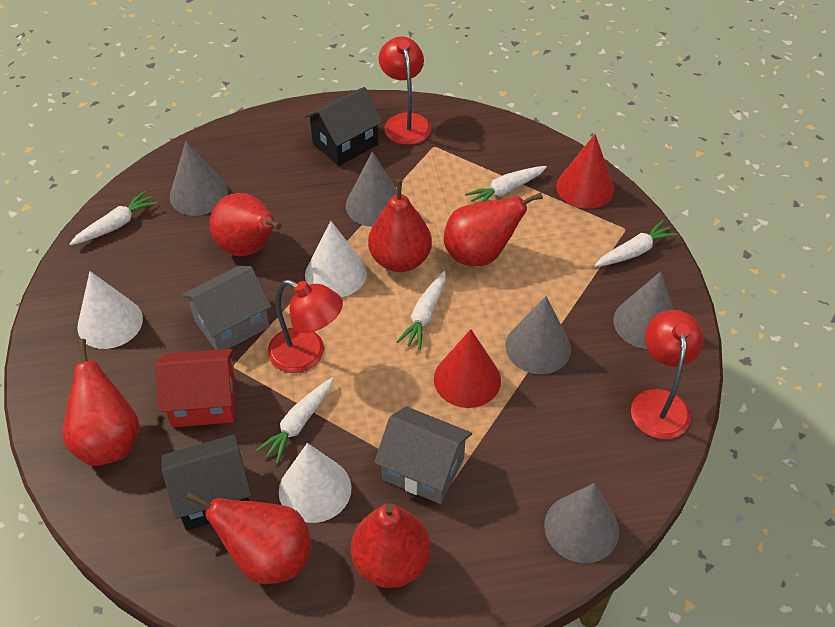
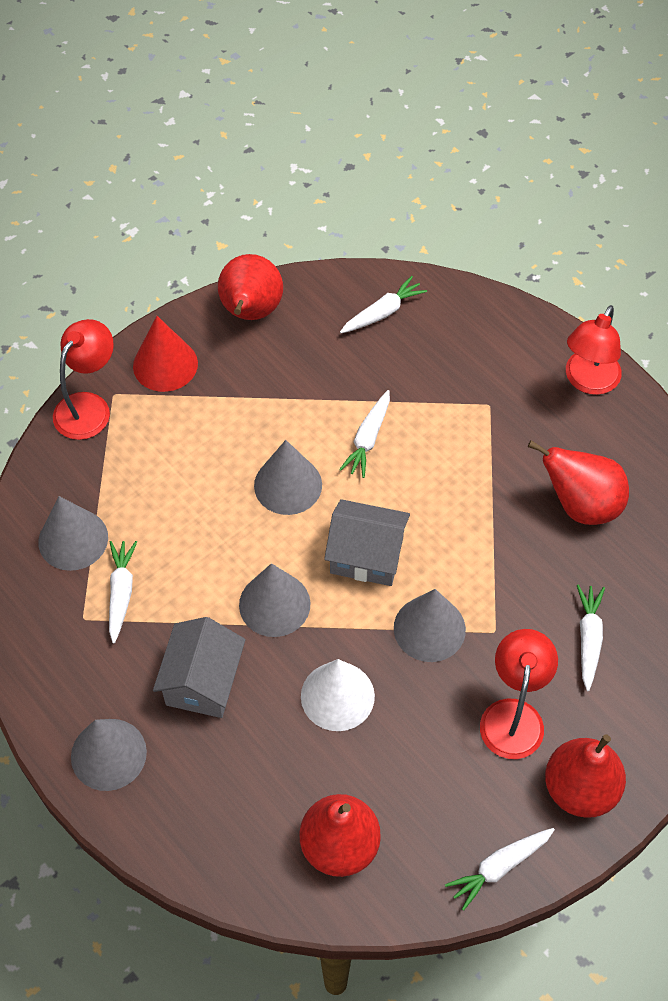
black house: [161,434,252,531] [304,87,383,166] = 2 -> none = 0
red cone: [434,329,501,408] [556,134,614,209] = 2 -> [133,316,198,392] = 1
red house: [155,349,235,427] = 1 -> none = 0
red pear: [62,339,139,466] [186,491,311,584] [209,193,282,256] [351,503,430,588] [368,179,432,272] [444,192,543,266] = 6 -> [218,254,283,320] [300,794,381,877] [528,440,629,525] [545,734,626,818] = 4
white cone: [77,271,143,349] [279,443,352,523] [305,221,367,297] = 3 -> [301,659,375,731] = 1

